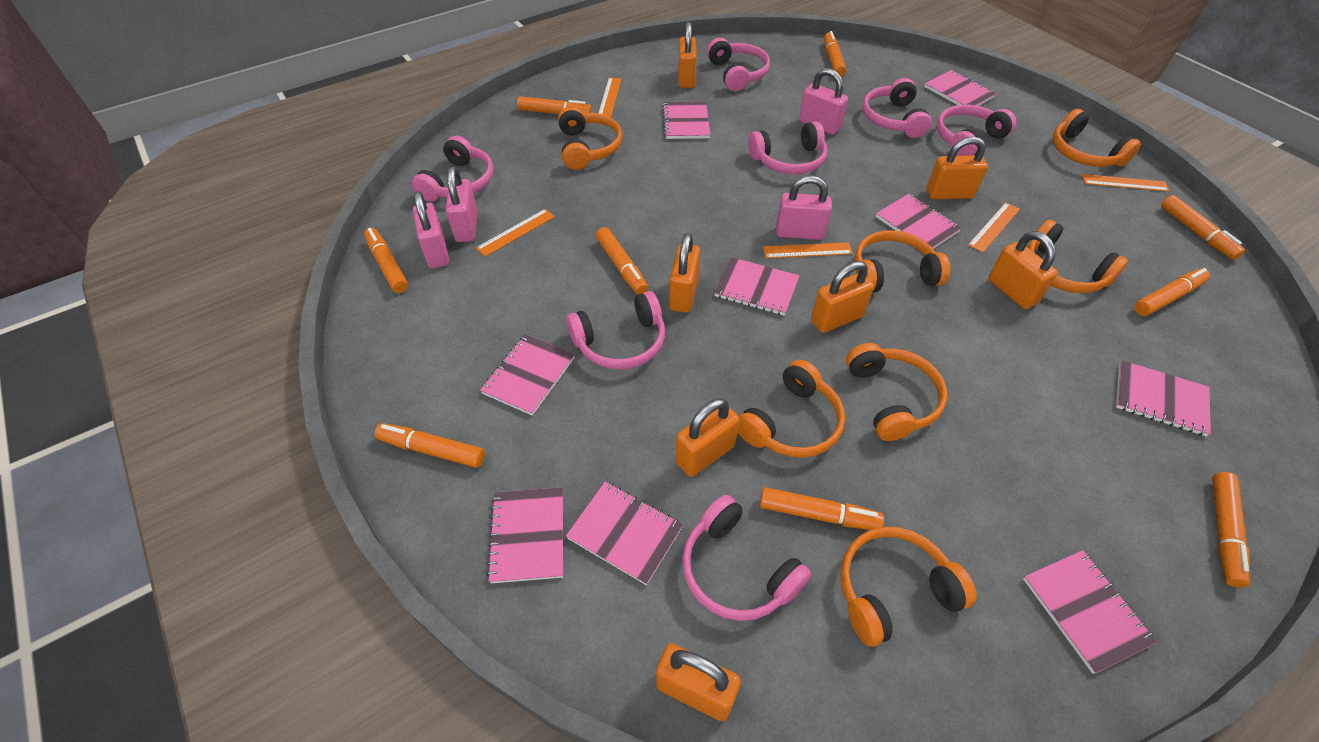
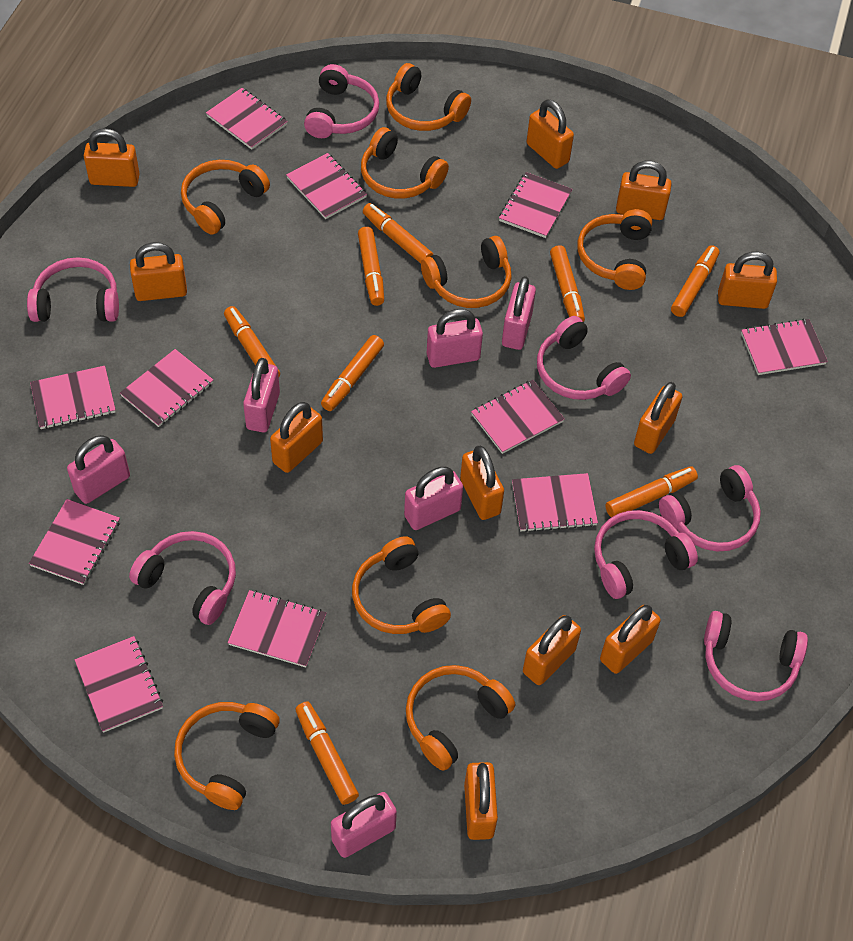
orange headphones: [558,106,622,170] [738,360,845,458] [840,527,977,647] [846,343,947,441] [855,230,950,292] [1028,220,1128,293] [1053,109,1141,167] = 7 -> [174,702,280,810] [181,160,270,234] [352,536,451,634] [361,127,449,199] [386,63,471,131] [406,665,515,771] [421,236,512,308] [577,209,652,290] = 8
orange marker: [364,228,408,293] [375,423,485,468] [517,96,592,114] [596,227,648,294] [760,487,884,530] [824,31,846,77] [1134,268,1210,316] [1161,195,1245,260] [1212,472,1250,588] = 9 -> [224,306,280,376] [295,701,359,805] [321,335,384,411] [358,227,384,306] [363,203,433,263] [550,245,585,322] [605,466,698,518] [671,245,719,317] = 8
orange padlock: [656,644,741,721] [669,233,700,313] [676,398,740,477] [678,22,697,88] [811,261,874,333] [927,136,988,199] [988,231,1058,309] = 7 -> [84,128,140,187] [130,242,187,301] [270,402,323,473] [460,446,504,520] [464,762,498,840] [523,615,581,685] [527,99,574,169] [600,605,661,674] [616,161,671,220] [634,382,682,454] [718,252,777,309] = 11
orange ruler: [476,209,555,257] [598,78,621,118] [763,242,853,258] [968,202,1020,253] [1082,174,1169,192] = 5 -> none = 0
pink notebook: [480,334,575,416] [487,487,563,583] [566,482,683,585] [662,101,710,139] [714,257,800,316] [876,194,961,249] [925,70,996,106] [1023,550,1157,674] [1116,360,1211,437] = 9 -> [29,499,120,585] [30,366,116,429] [75,636,163,733] [120,349,213,427] [206,88,288,150] [228,590,326,667] [286,153,367,219] [471,380,565,454] [499,172,572,238] [512,473,598,532] [741,318,828,375] = 11
pink padlock: [413,191,449,268] [446,166,478,242] [776,175,832,240] [799,68,848,135] = 4 -> [67,435,130,504] [243,358,280,432] [331,792,397,858] [404,467,463,530] [427,309,483,368] [502,276,536,350] = 6

